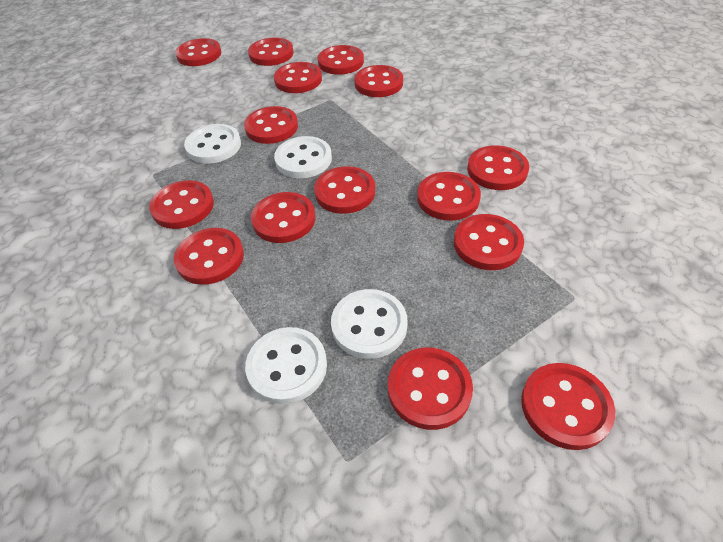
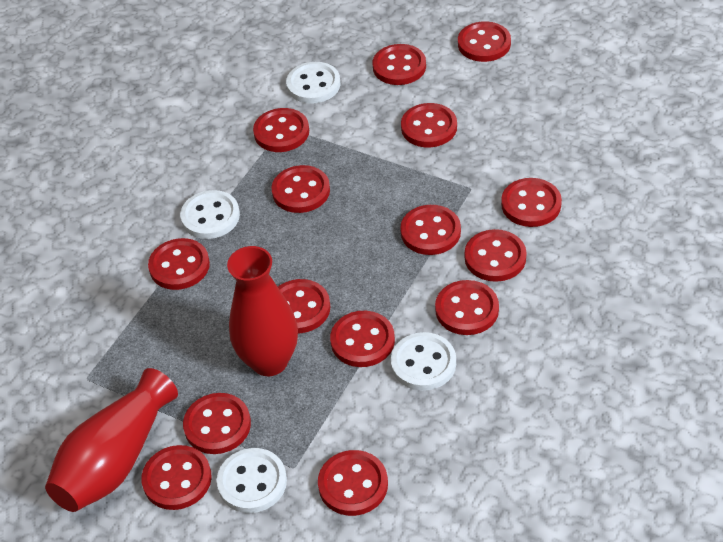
red vase: none = 0 -> [45,368,178,512] [227,246,298,376] = 2

